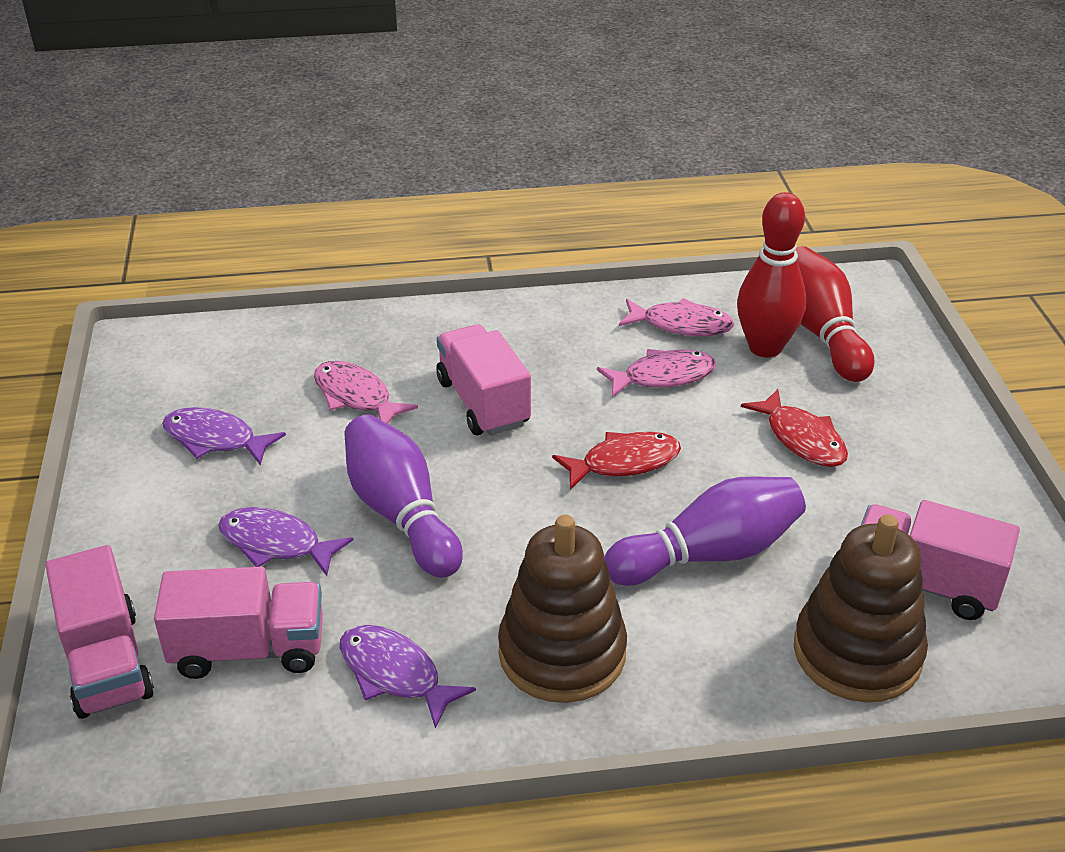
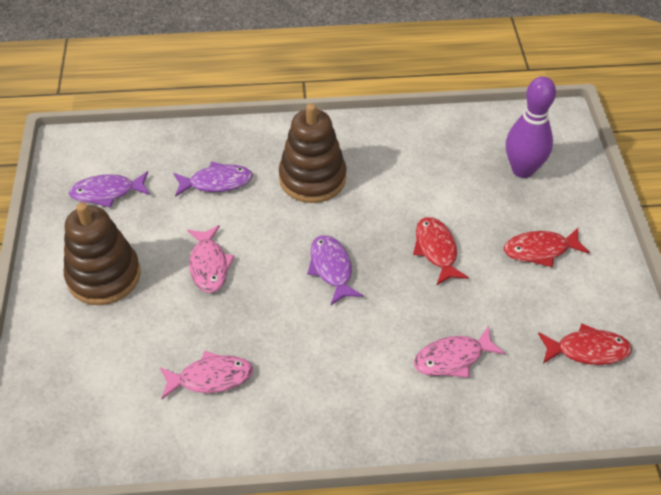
pink truck: [45,545,154,719] [154,567,323,679] [436,324,531,436] [861,500,1020,620] = 4 -> none = 0
purple bowling pin: [344,415,463,578] [604,476,806,586] = 2 -> [506,76,556,178] = 1
red bowling pin: [737,192,806,358] [796,246,874,382] = 2 -> none = 0
red fish: [552,432,681,490] [741,389,848,467] = 2 -> [413,217,469,285] [504,228,590,267] [538,323,632,365] = 3

